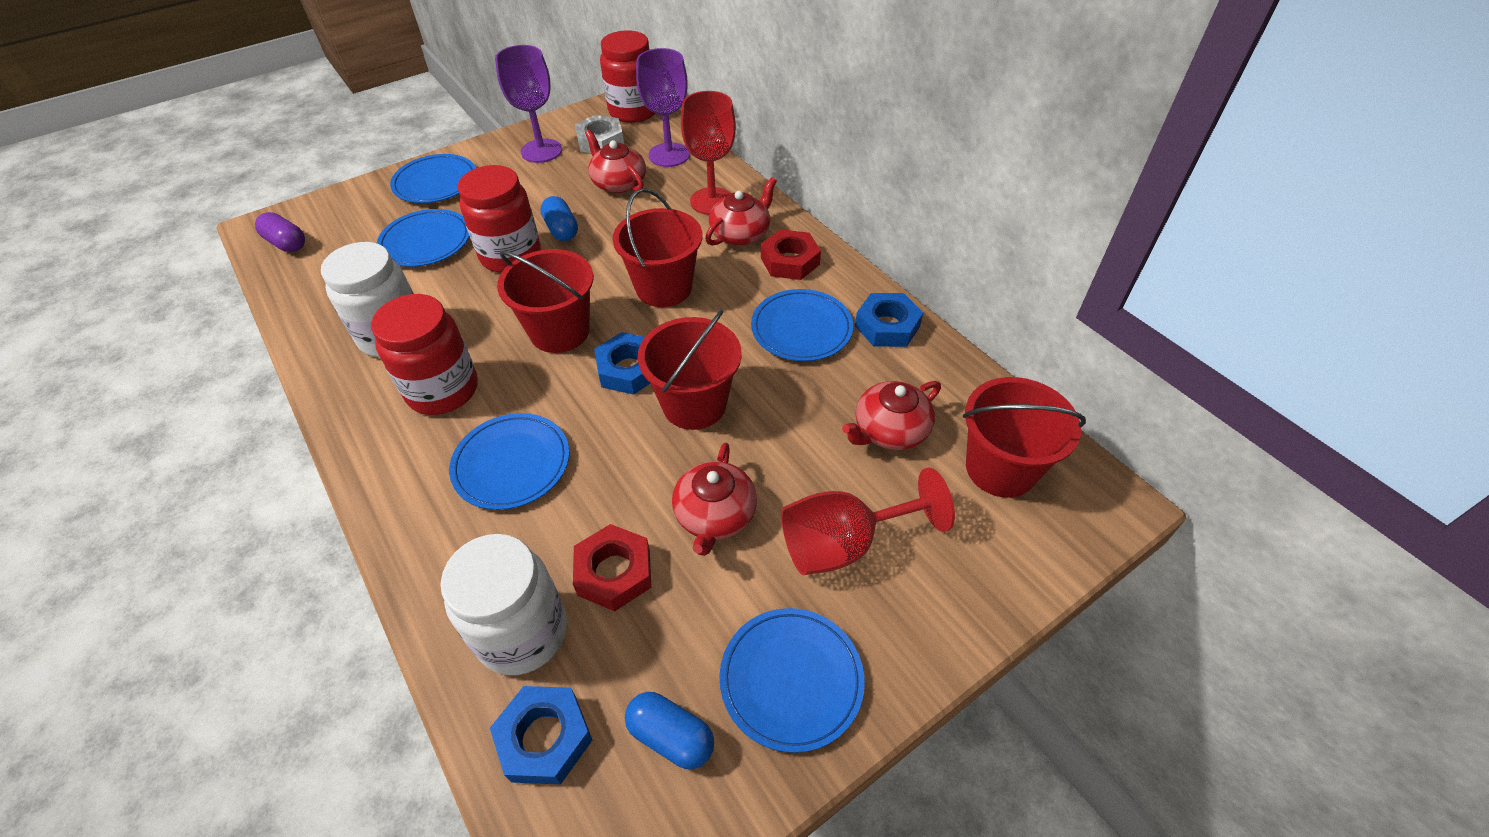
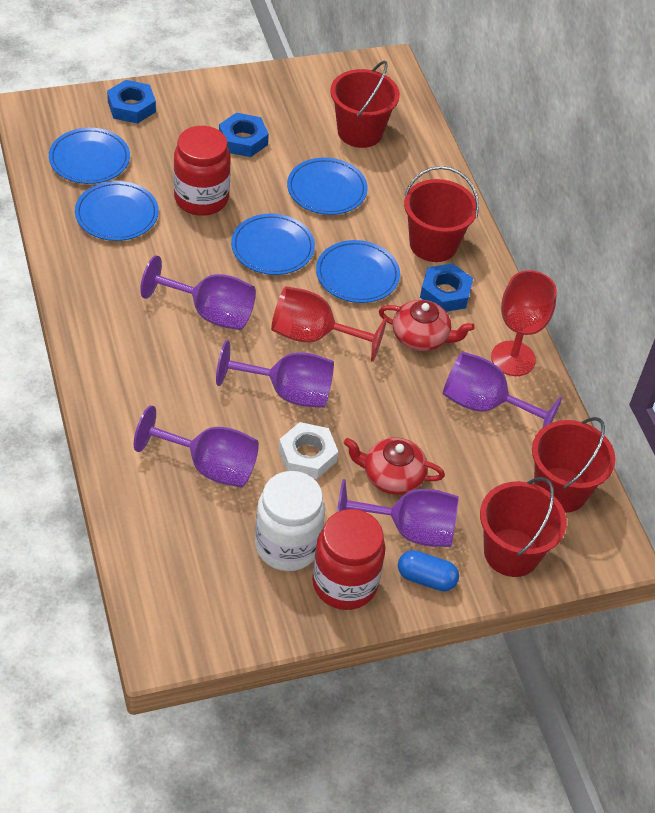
blue capsule: [540,196,578,241] [625,692,714,769] = 2 -> [398,550,459,591] = 1
purple capsule: [255,212,305,252] = 1 -> none = 0
purple goblet: [495,45,562,163] [636,48,690,167] = 2 -> [134,405,259,487] [140,255,256,330] [216,340,334,408] [337,479,459,547] [443,352,562,427] = 5
red jar: [371,294,478,415] [458,165,541,273] [600,30,655,123] = 3 -> [174,126,231,216] [312,509,386,610] = 2
red nut: [573,524,651,611] [761,229,821,280] = 2 -> none = 0
red teapot: [585,130,646,193] [672,443,757,556] [705,177,777,246] [842,381,941,450] = 4 -> [344,437,445,495] [379,300,475,351] = 2
white jar: [321,242,414,358] [440,534,567,675] = 2 -> [255,471,325,571] = 1

